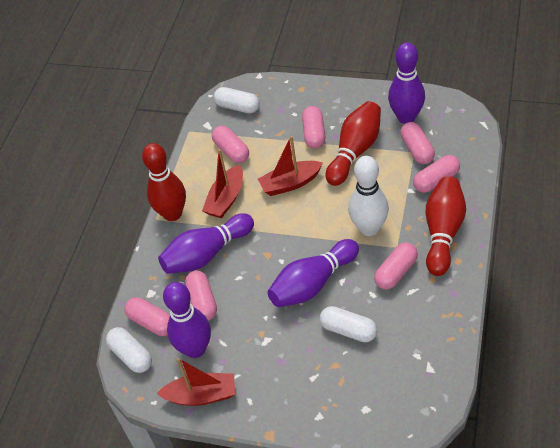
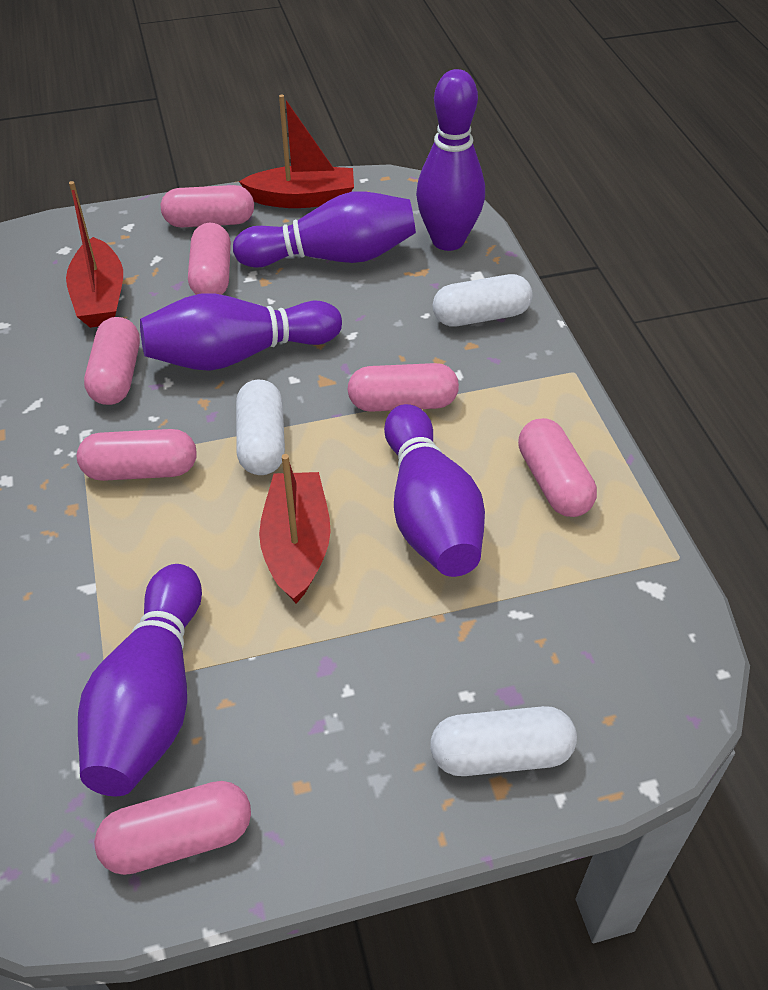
purple bowling pin: [158,213,254,274] [163,282,211,358] [267,239,359,307] [388,43,425,124] = 4 -> [78,564,202,796] [140,293,342,371] [233,191,416,268] [384,404,485,577] [416,69,485,251] = 5
red bowling pin: [142,143,186,221] [325,101,381,186] [426,176,466,276] = 3 -> none = 0
white bowling pin: [348,156,389,236] = 1 -> none = 0

